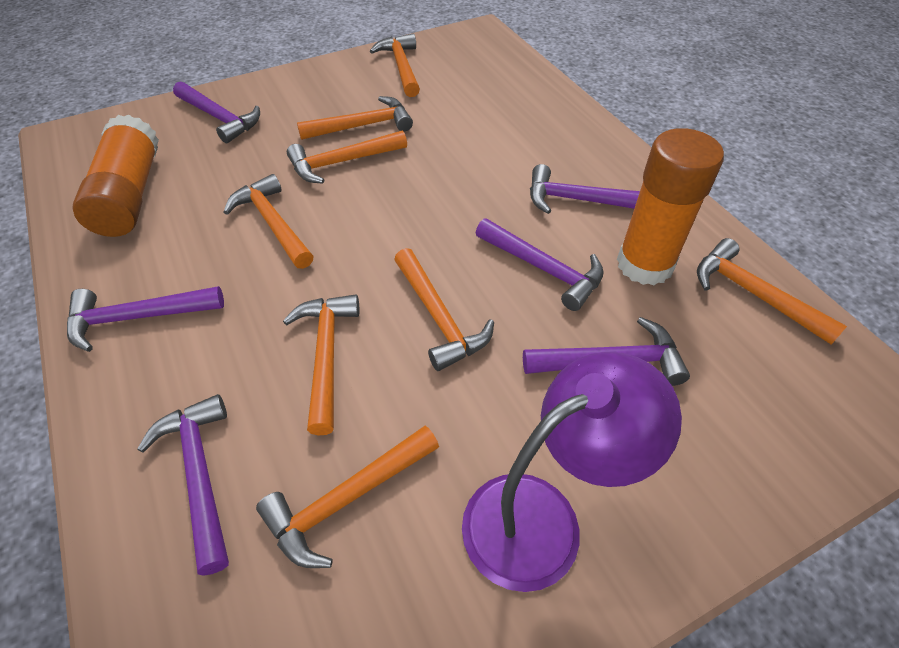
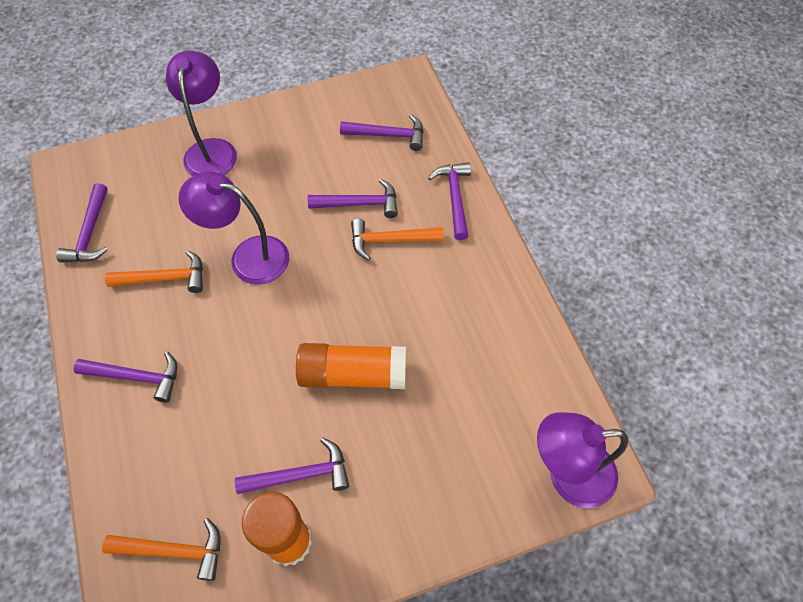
orange hammer: [224,174,314,269] [256,426,439,568] [283,294,359,436] [287,130,407,184] [297,96,413,140] [370,33,420,97] [394,248,494,371] [697,238,847,345] = 8 -> [102,518,220,581] [105,250,203,293] [351,219,444,260] = 3
purple lamp: [462,352,682,592] = 1 -> [166,51,237,176] [179,171,289,285] [537,412,628,508] = 3

